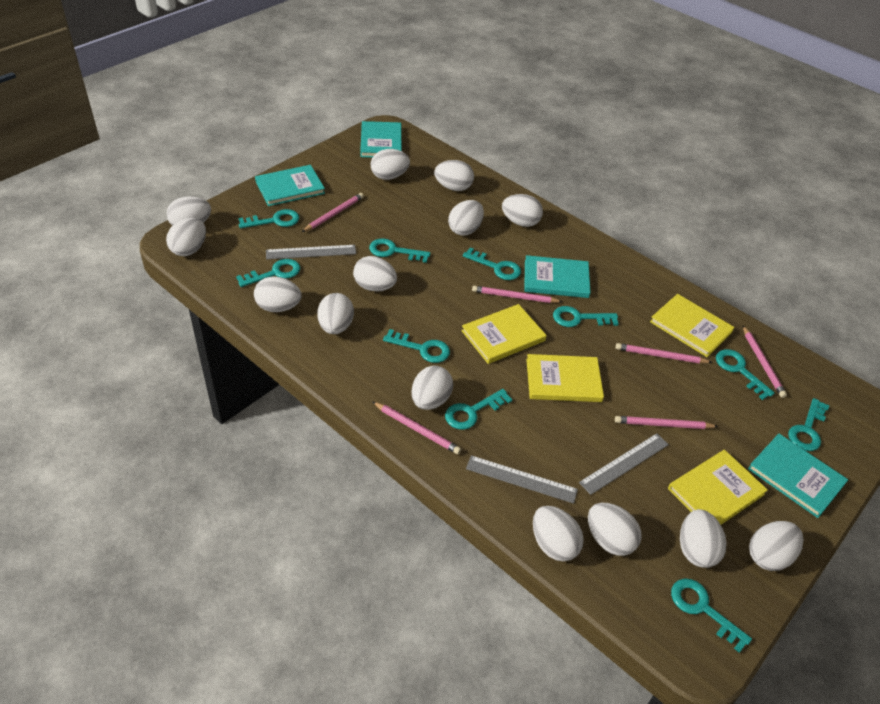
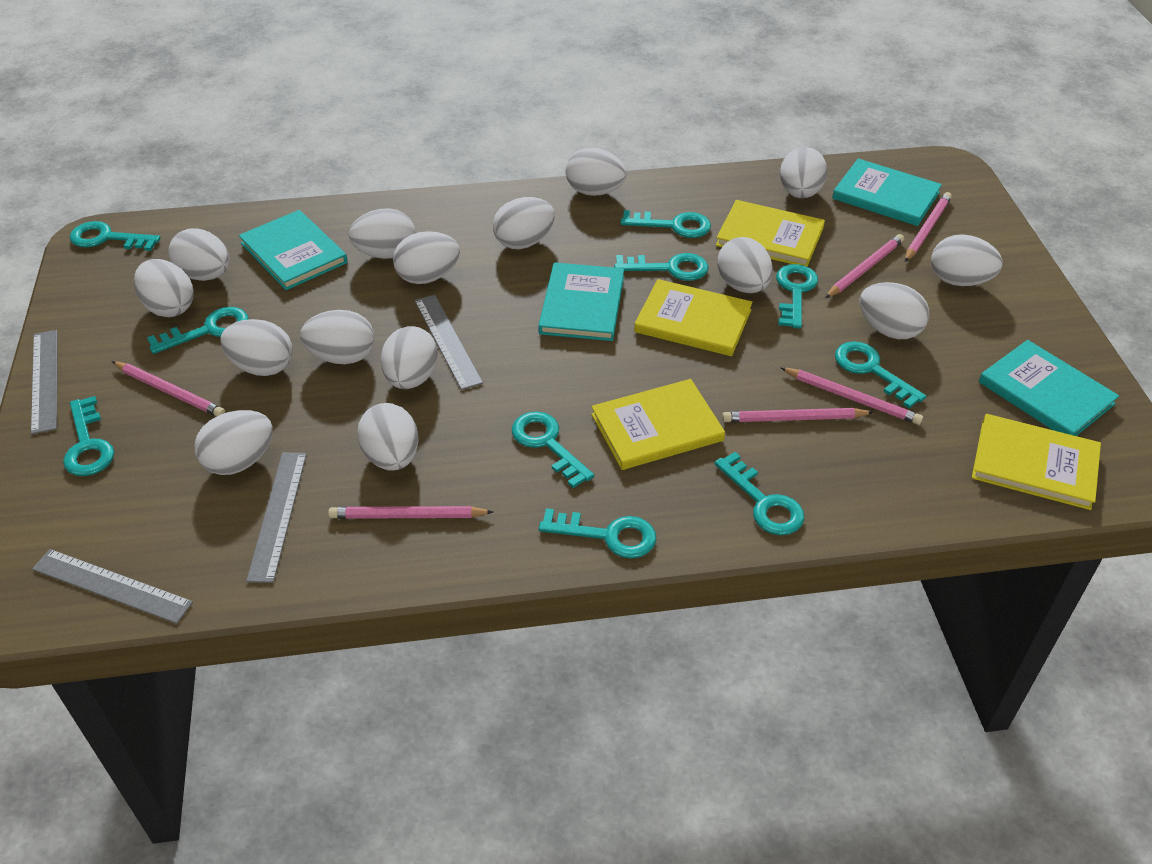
grey ruler: [266,245,356,259] [466,455,578,504] [579,433,669,495] = 3 -> [31,330,58,434] [32,549,193,624] [246,452,307,583] [414,295,483,390] = 4
white egg: [166,218,206,256] [167,196,211,226] [254,277,302,312] [317,293,354,334] [353,256,397,291] [371,149,410,180] [411,366,453,410] [434,160,474,191] [448,200,484,236] [502,194,543,227] [533,506,584,562] [588,503,642,556] [680,509,727,568] [749,521,804,571] = 14 -> [134,259,194,317] [168,228,230,281] [194,410,273,475] [220,319,293,376] [300,310,374,364] [348,208,416,259] [357,403,419,471] [381,326,438,389] [393,231,460,284] [493,197,555,249] [565,148,627,196] [717,237,773,293] [780,147,827,198] [859,282,929,339] [931,234,1002,286] = 15

